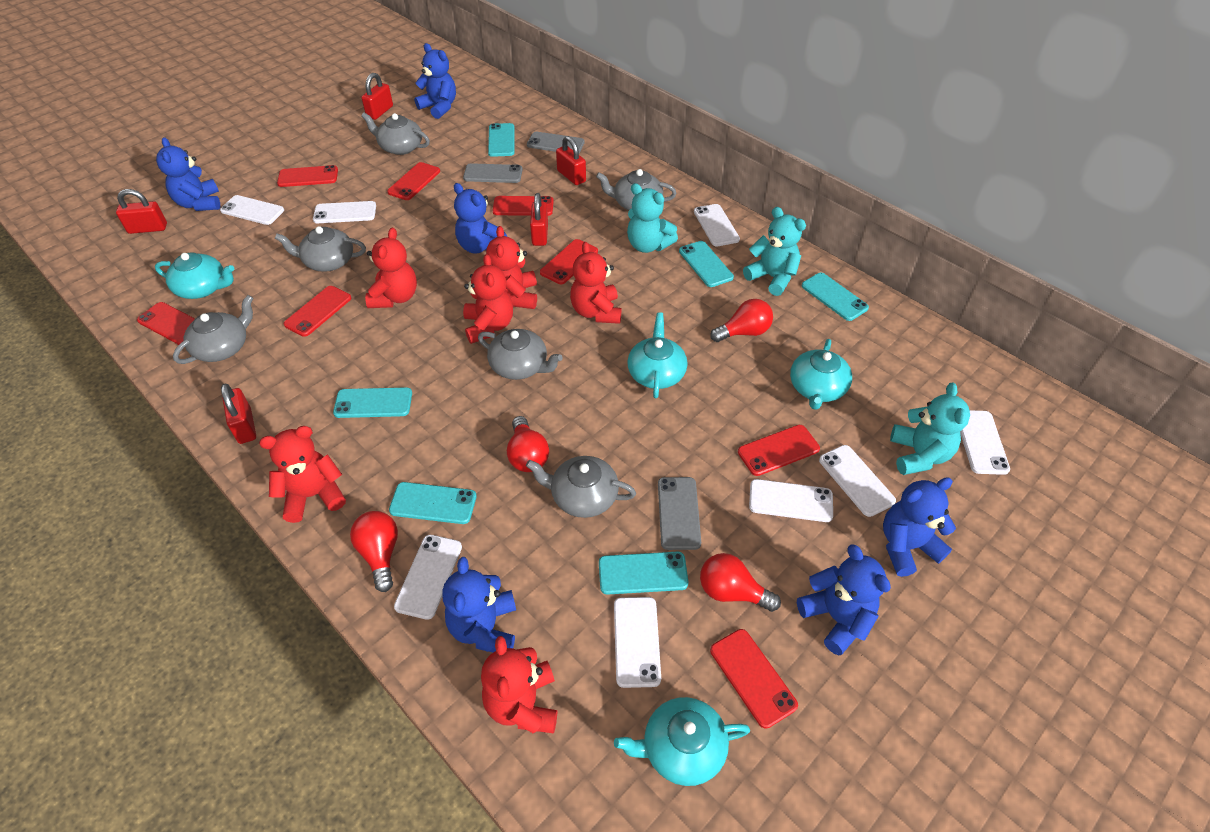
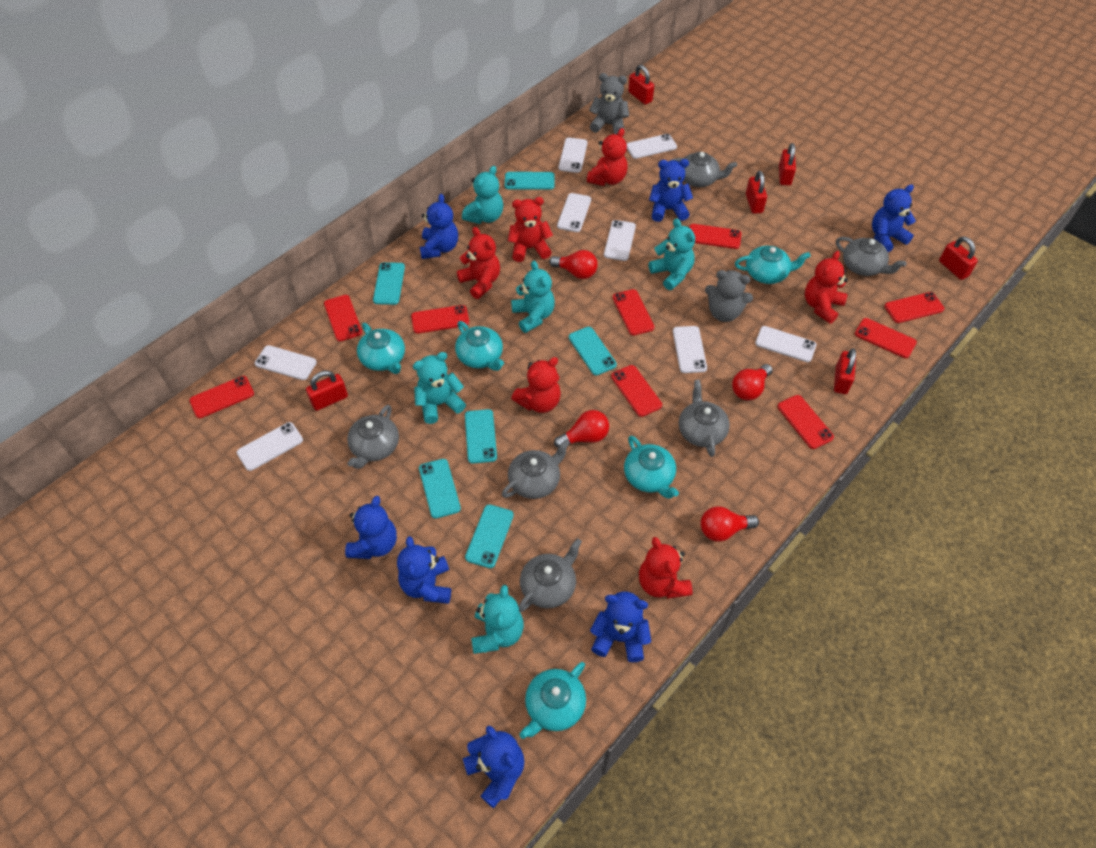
blue teddy bear: [156,137,220,211] [414,43,456,119] [442,557,516,653] [454,183,507,253] [797,544,891,655] [883,477,956,577] = 6 -> [345,496,397,559] [397,536,451,604] [420,194,458,259] [463,725,525,808] [590,592,651,662] [649,159,693,222] [872,185,916,252] = 7
grey phone: [463,163,523,183] [527,132,584,153] [658,477,701,550] = 3 -> none = 0
grey teddy bear: none = 0 -> [589,73,629,135] [705,270,753,322] = 2
red padlock: [116,189,167,234] [221,383,256,444] [361,73,393,120] [530,193,548,246] [556,136,586,185] = 5 -> [306,371,348,411] [628,65,654,105] [746,171,767,214] [779,143,796,185] [834,348,856,394] [939,236,978,280] = 6
red phone: [137,302,195,345] [277,165,338,187] [283,286,351,337] [387,162,440,200] [492,196,554,216] [540,239,598,284] [710,629,798,729] [738,425,820,476] = 8 -> [189,376,254,418] [324,295,362,341] [411,305,469,334] [611,365,662,417] [612,289,655,336] [689,224,741,249] [777,395,834,449] [855,318,917,358] [884,292,945,323] = 9
turquoise teapot: [155,253,234,299] [614,697,750,786] [627,312,688,398] [790,339,852,410] = 4 -> [357,323,405,374] [455,321,504,371] [519,662,586,739] [624,436,679,499] [735,246,811,284] = 5
turquoise teddy bear: [627,183,678,253] [743,207,806,296] [890,383,970,475] = 3 -> [413,352,466,424] [462,166,503,224] [471,585,524,654] [511,261,555,333] [649,218,695,290] = 5

